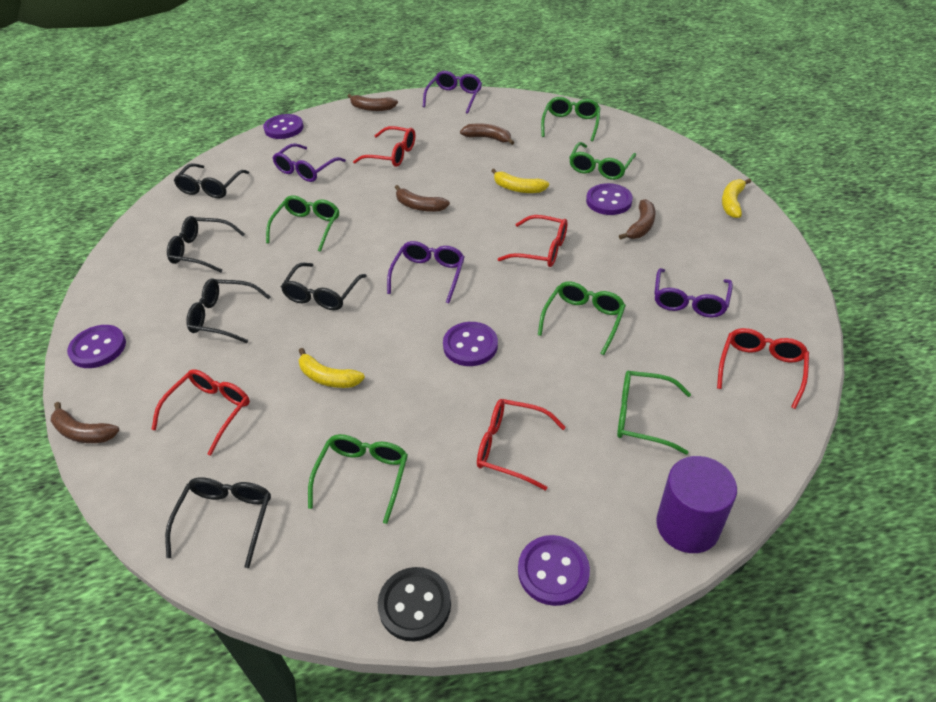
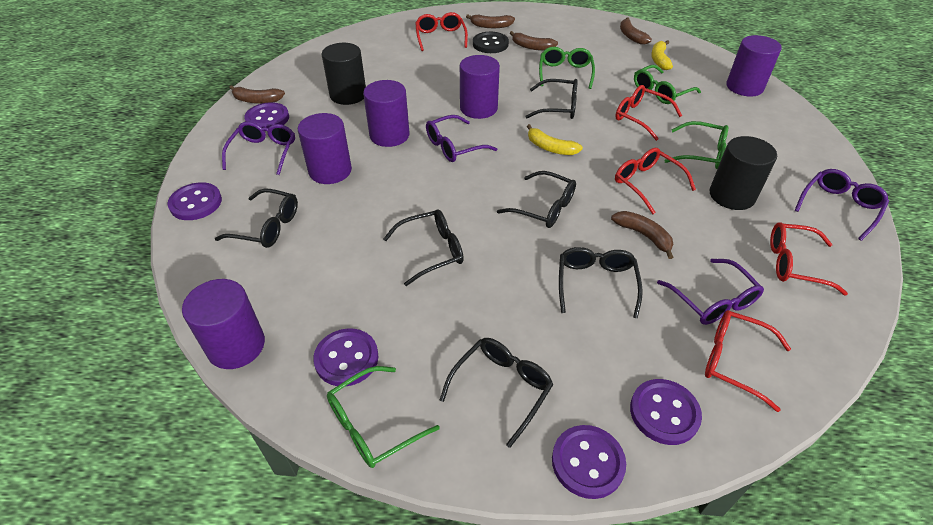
black cylinder: none = 0 -> [322,43,366,105] [709,136,777,210] = 2
black glasses: [165,477,271,568] [167,216,245,273] [174,163,249,198] [186,279,271,343] [281,263,366,310] = 5 -> [215,188,298,248] [384,210,464,286] [440,338,554,448] [497,171,576,228] [525,79,578,119] [559,247,643,319] = 6
green glasses: [266,196,339,252] [308,434,408,524] [538,281,626,355] [541,97,600,141] [569,142,636,180] [617,370,691,455] = 6 -> [327,366,440,468] [539,47,595,89] [634,65,701,104] [664,121,728,169] = 4
purple cylinder: [656,456,737,553] = 1 -> [182,279,265,369] [298,113,352,184] [363,80,410,147] [460,55,500,119] [726,35,782,97] = 5
yellow banana: [299,348,365,388] [491,169,549,193] [722,178,751,218] = 3 -> [527,124,583,155] [651,40,673,70] = 2

